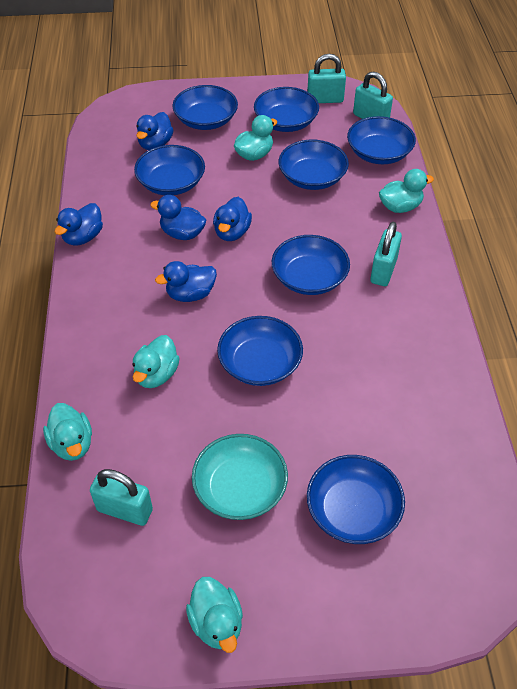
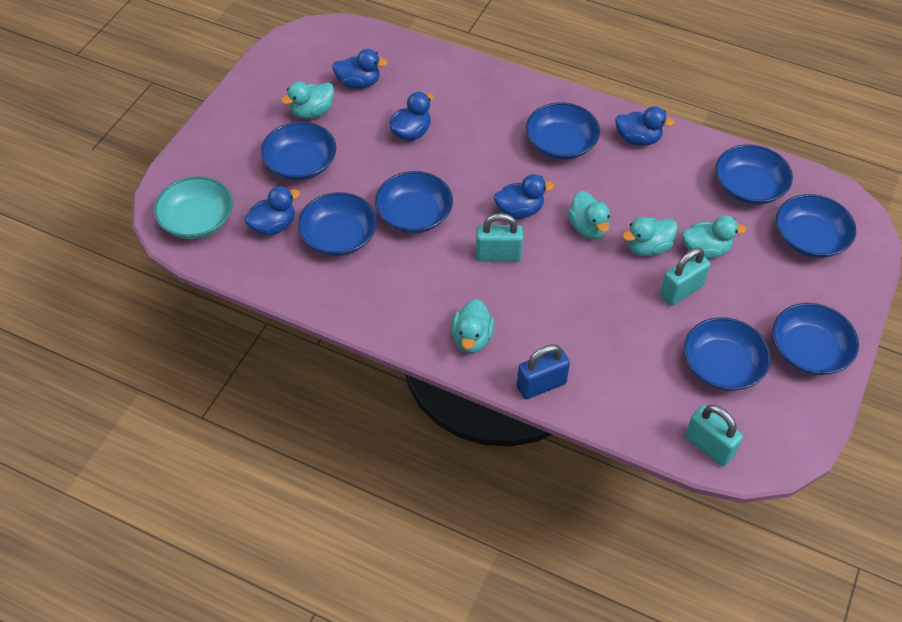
blue padlock: none = 0 -> [517,344,570,399] = 1
turquoise padlock: [90,469,153,526] [307,54,346,103] [353,71,393,119] [370,222,402,286] = 4 -> [476,213,523,262] [660,248,711,306] [685,405,743,467] = 3

